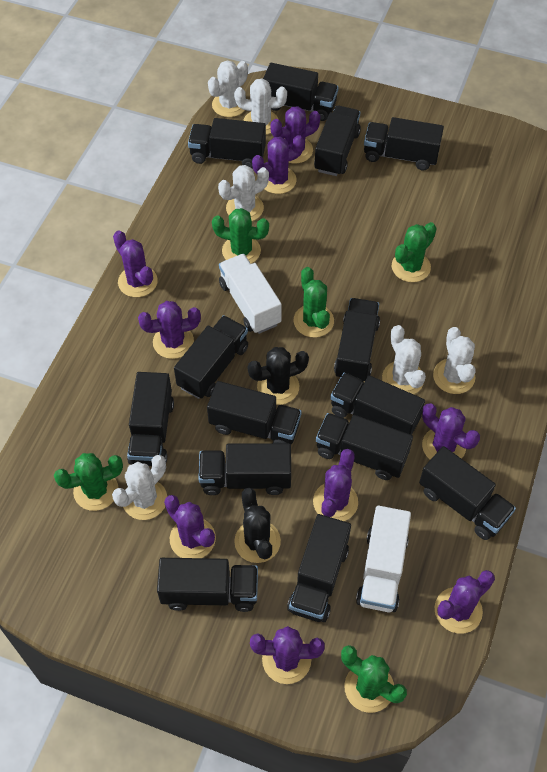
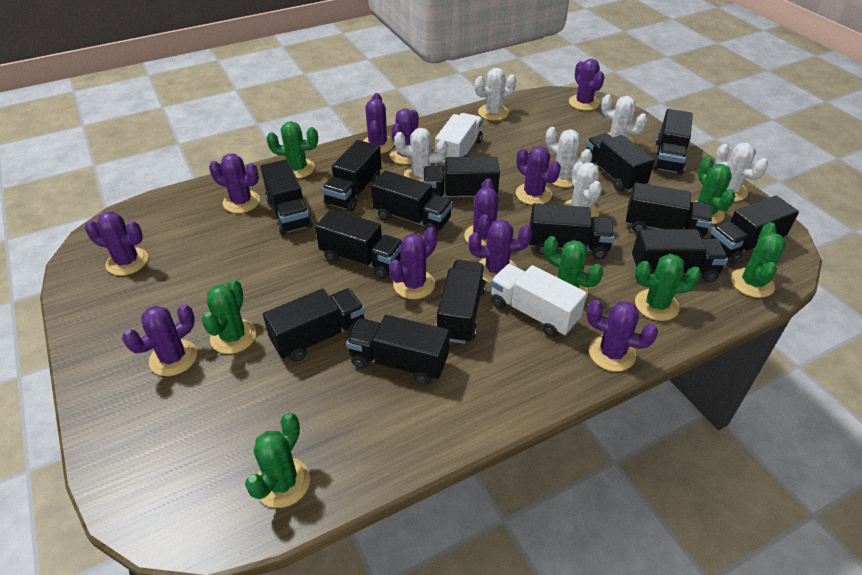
black cactus: [234,488,281,563] [248,347,309,405] = 2 -> none = 0
green cactus: [54,453,123,511] [212,208,269,264] [294,267,334,338] [341,645,407,713] [392,222,437,282] = 5 -> [202,279,256,354] [245,413,310,508] [266,121,318,179] [544,236,603,298] [635,254,701,321] [692,156,736,224] [731,222,786,298] = 7
purple cactus: [113,230,158,297] [138,301,201,359] [164,495,216,558] [250,626,325,684] [252,135,304,194] [270,106,320,164] [313,449,358,521] [422,403,480,460] [435,570,495,634] = 9 -> [85,211,148,275] [122,304,197,376] [209,154,260,213] [363,93,394,153] [389,227,437,299] [390,109,419,165] [464,178,499,246] [469,219,532,283] [516,146,561,205] [569,59,605,111] [587,300,658,371] = 11

